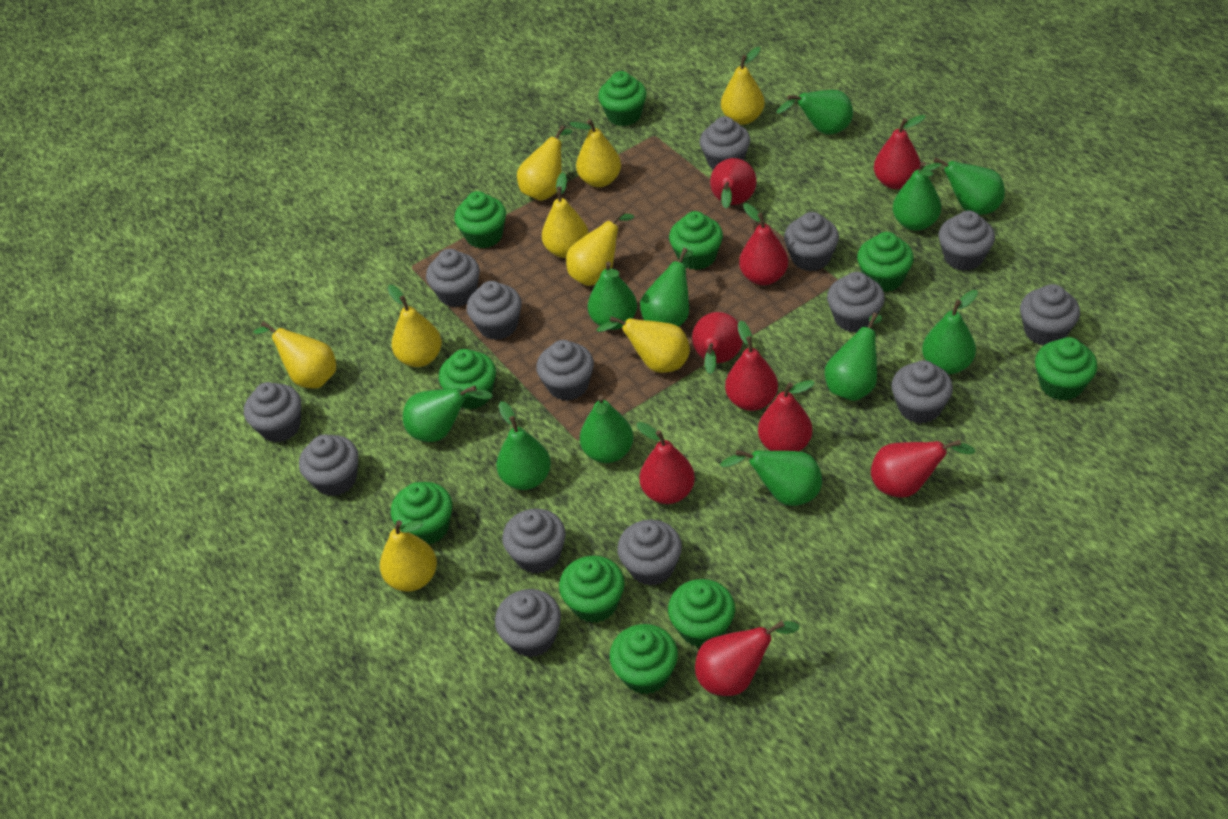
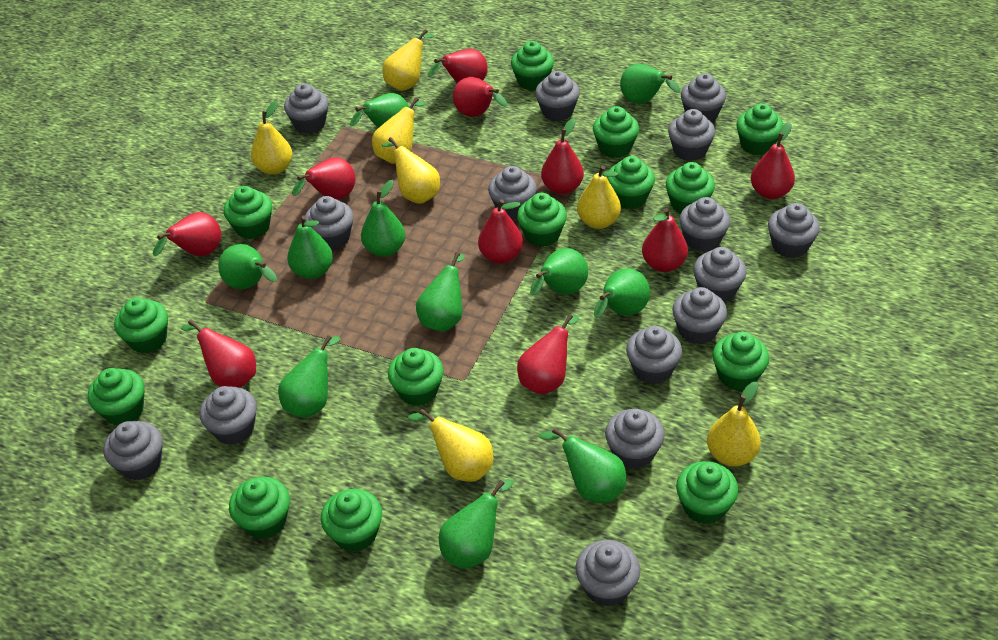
green cupcake: [391,482,452,544] [439,349,496,410] [454,191,506,249] [559,556,625,623] [598,71,647,126] [609,624,678,694] [668,579,735,647] [669,211,723,270] [857,232,914,292] [1035,337,1097,401] = 10 -> [88,368,144,425] [114,297,168,353] [224,186,272,239] [229,477,290,539] [321,489,382,552] [388,348,444,406] [511,41,554,90] [517,193,567,247] [593,106,639,158] [607,156,655,209] [666,162,715,214] [676,461,738,524] [712,332,769,390] [736,103,784,155] = 14
grey cupcake: [244,382,301,443] [299,434,358,496] [426,249,480,307] [467,281,522,340] [495,589,561,657] [502,509,566,574] [536,340,594,401] [617,520,682,586] [700,116,750,170] [784,212,839,271] [827,272,885,333] [891,360,953,424] [938,210,995,271] [1020,284,1080,346] = 14 -> [103,421,162,480] [200,386,257,445] [284,83,329,133] [305,196,354,250] [488,166,537,219] [535,71,580,121] [576,540,640,607] [605,409,664,469] [626,326,682,384] [668,109,715,161] [672,287,727,344] [679,197,730,252] [681,73,726,122] [693,247,746,302] [768,203,820,258] = 15
red pear: [637,422,695,504] [692,312,743,374] [695,621,800,696] [710,158,757,208] [725,320,778,411] [739,203,788,285] [758,380,815,451] [871,440,976,498] [874,115,926,189] = 9 -> [153,212,221,256] [181,320,256,388] [292,158,356,200] [428,49,488,83] [453,77,507,117] [478,199,523,264] [517,314,579,395] [541,118,584,194] [642,208,688,272] [751,122,795,199] = 10
yellow pear: [253,321,336,389] [380,520,437,592] [388,285,442,367] [517,125,573,201] [542,173,589,258] [566,210,634,286] [570,119,621,187] [596,316,690,373] [721,47,765,125] = 9 -> [251,101,293,175] [372,97,426,164] [382,29,434,91] [382,137,440,204] [408,409,493,482] [577,165,621,229] [707,382,761,467] = 7

